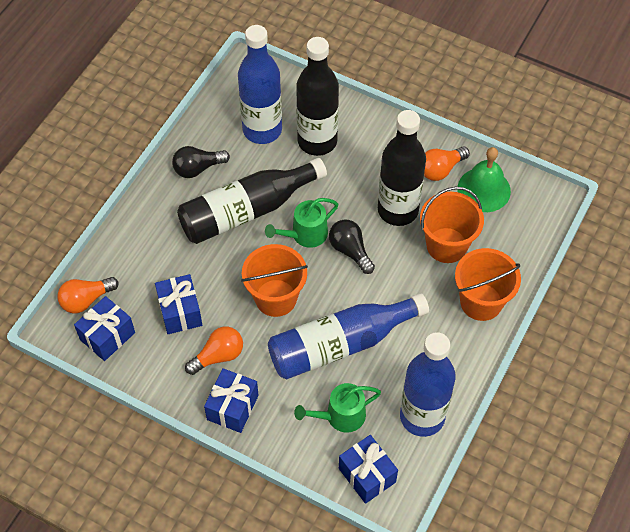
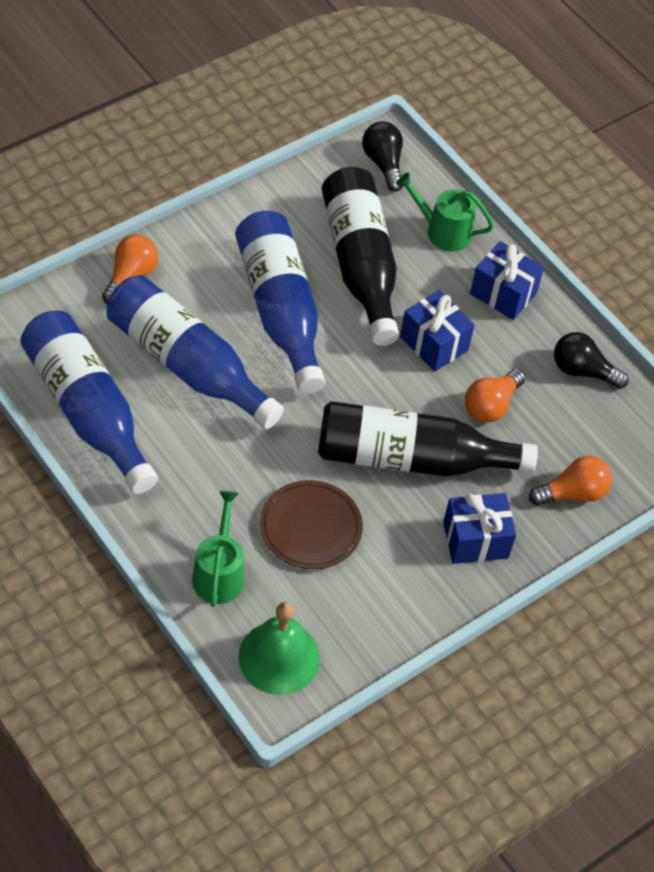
black bottle: [177,158,327,244] [296,37,339,156] [378,110,426,226] = 3 -> [318,401,538,477] [322,167,399,346] = 2
blue gift: [74,296,135,361] [155,274,202,334] [204,368,259,433] [339,435,398,504] = 4 -> [400,290,474,372] [443,493,516,564] [470,241,544,320] = 3
brown plate: none = 0 -> [260,480,363,569] = 1
orange bucket: [241,244,308,317] [420,187,484,263] [455,248,521,321] = 3 -> none = 0

